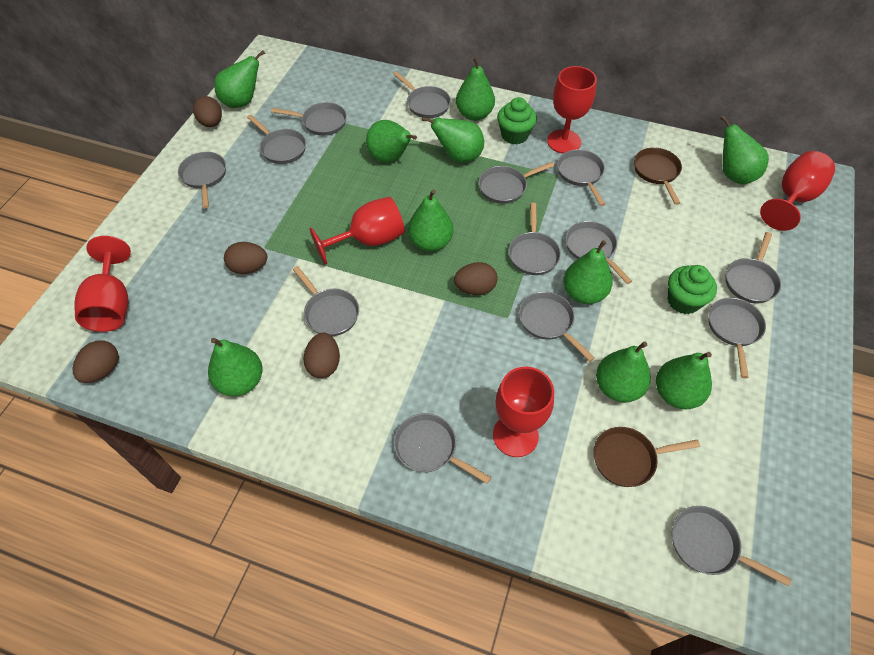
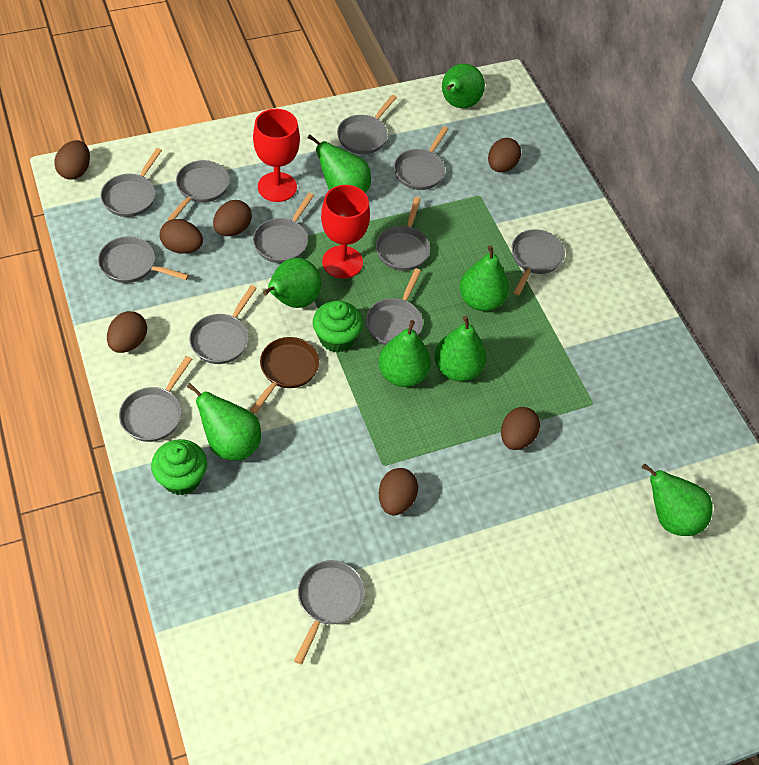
brown egg: [73,340,119,383] [193,96,222,127] [224,242,268,274] [303,333,340,378] [454,262,498,295] = 5 -> [54,140,90,180] [107,311,147,353] [160,219,203,254] [213,200,252,236] [379,468,418,516] [488,138,521,172] [501,407,540,450] = 7
brown pan: [593,427,700,487] [634,147,682,205] = 2 -> [250,337,319,414] = 1
green pear: [208,338,262,396] [214,50,265,108] [366,120,417,163] [408,189,453,251] [422,117,484,162] [456,57,495,121] [563,240,613,304] [596,341,651,403] [656,352,712,409] [720,115,769,184] = 10 -> [187,383,261,461] [263,258,321,308] [308,135,371,193] [378,320,431,387] [435,316,486,381] [442,64,485,108] [459,245,509,311] [642,463,713,536] = 8
grey pan: [178,152,226,208] [247,115,306,164] [271,102,347,136] [293,266,359,336] [393,72,451,118] [394,413,491,484] [479,162,555,204] [509,203,561,275] [519,291,595,362] [557,149,605,206] [566,221,632,284] [672,506,791,587] [708,298,766,378] [725,232,781,303] = 14 -> [98,236,189,283] [101,148,162,217] [119,356,192,442] [168,160,230,221] [189,285,257,364] [253,193,314,263] [294,560,365,664] [337,95,397,154] [366,268,423,345] [376,197,430,271] [394,126,448,190] [512,229,565,296] = 12
red goblet: [75,236,131,332] [310,197,405,265] [493,367,554,457] [547,66,597,153] [760,151,835,231] = 5 -> [253,109,300,202] [321,185,370,279] = 2

